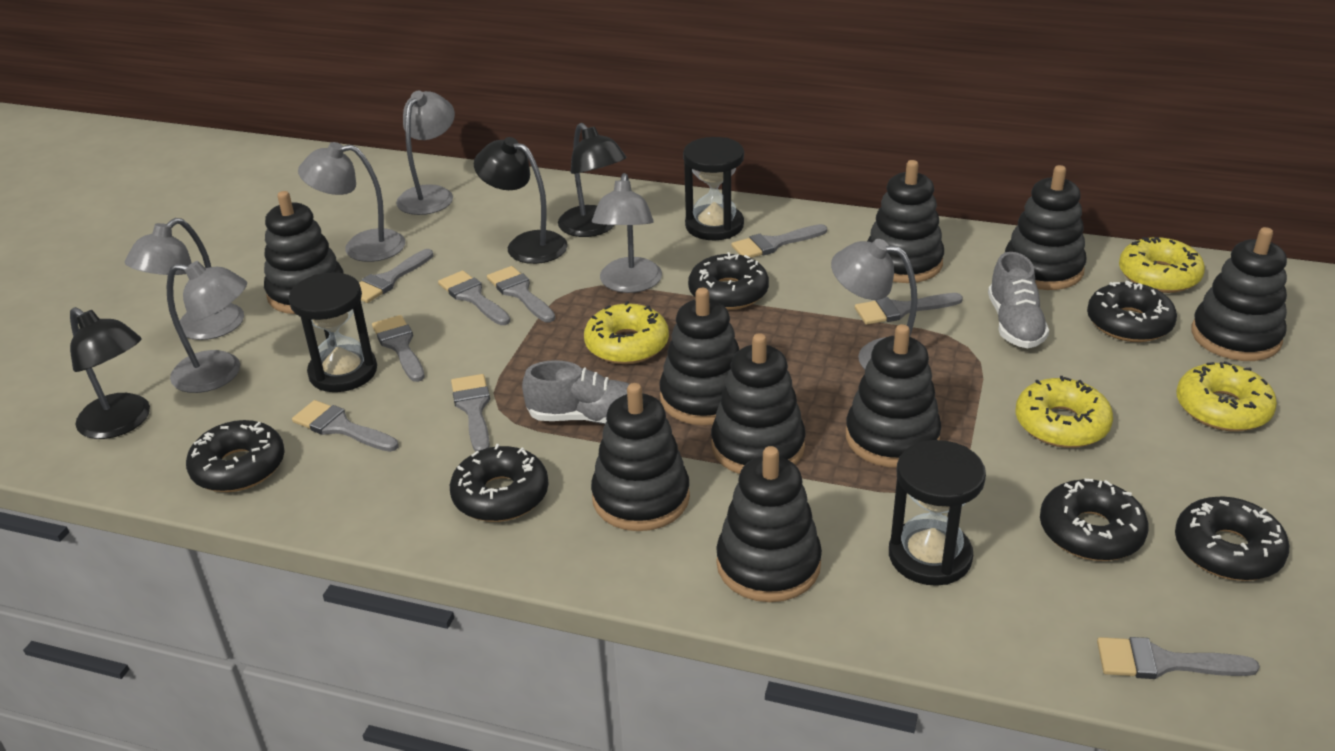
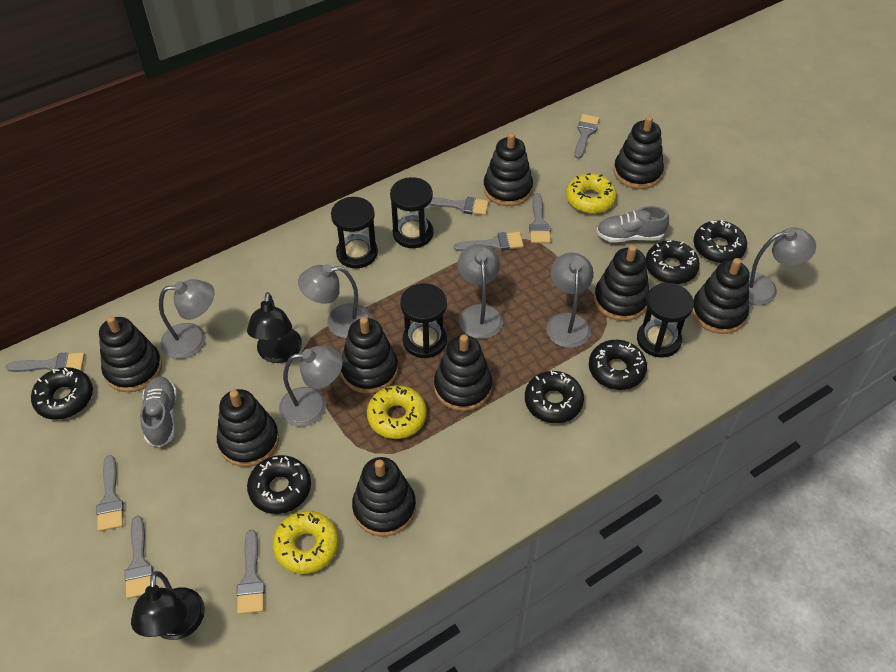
black hourglass: [288,273,377,392] [683,137,744,240] [889,440,986,586] = 3 -> [331,197,378,268] [390,177,433,248] [400,283,447,358] [637,283,694,358] = 4
black lamp: [70,307,150,439] [474,137,568,264] [558,123,627,237] = 3 -> [131,571,205,640] [247,292,302,363] = 2
grey brush: [292,400,398,452] [359,249,433,303] [372,315,425,382] [438,271,510,325] [451,374,490,452] [487,266,555,322] [731,224,827,258] [855,293,963,325] [1097,637,1260,679] = 9 -> [5,352,85,372] [96,455,124,531] [125,516,153,599] [237,530,264,614] [429,197,489,215] [454,232,524,251] [529,193,551,243] [574,114,600,159] = 8
yellow donut: [584,301,669,364] [1015,376,1113,448] [1119,237,1205,293] [1176,361,1277,431] = 4 -> [272,511,339,574] [367,385,427,439] [566,173,617,214] = 3

